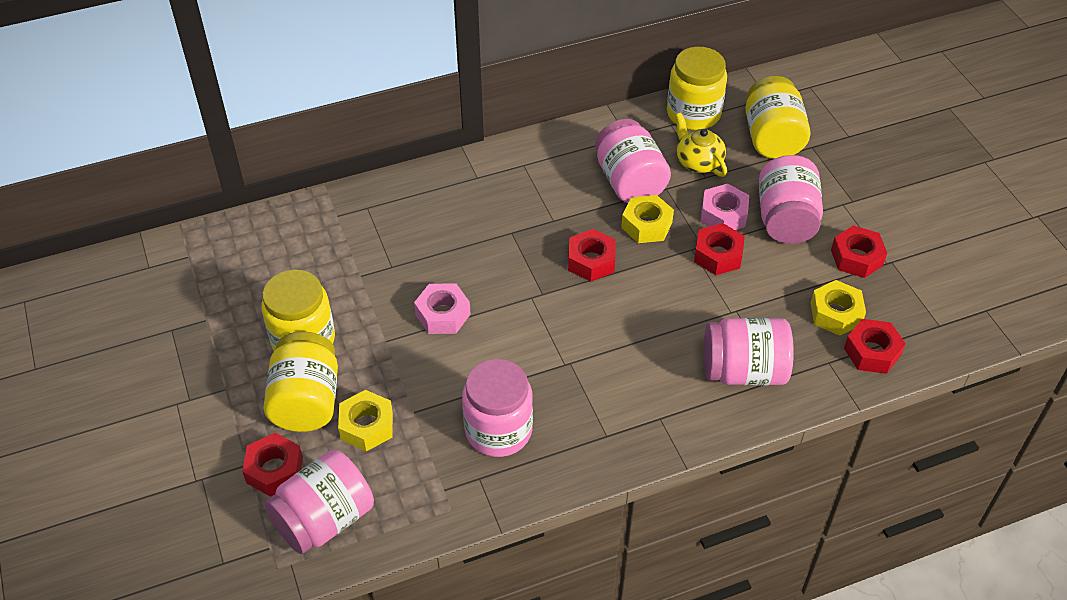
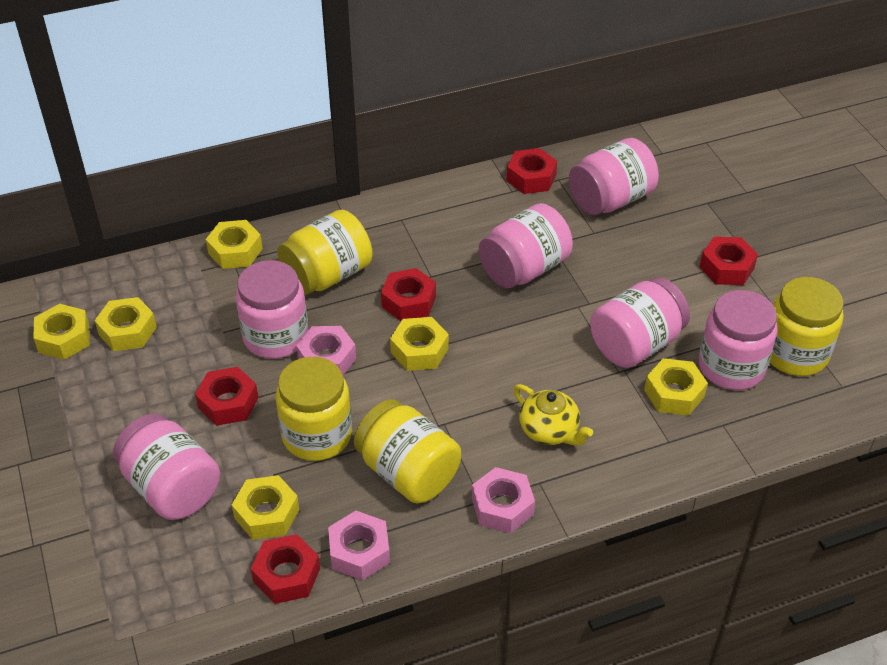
pink jar: [264,450,374,554] [462,359,533,457] [595,119,671,203] [704,318,794,385] [759,155,823,244] = 5 -> [113,414,220,520] [235,260,308,359] [479,203,573,289] [569,138,659,215] [590,277,690,368] [699,290,778,390] = 6
pink nut: [414,283,471,334] [700,184,749,230] = 2 -> [296,326,356,375] [328,511,390,580] [472,467,535,533] = 3
yellow nut: [338,390,393,451] [621,195,674,243] [810,280,866,336] = 3 -> [34,304,90,360] [95,297,157,351] [206,220,263,269] [232,475,299,540] [390,317,449,371] [644,358,708,416] = 6

